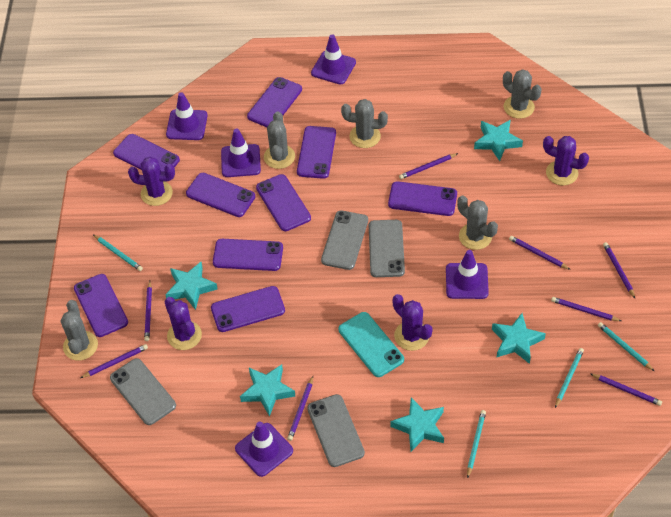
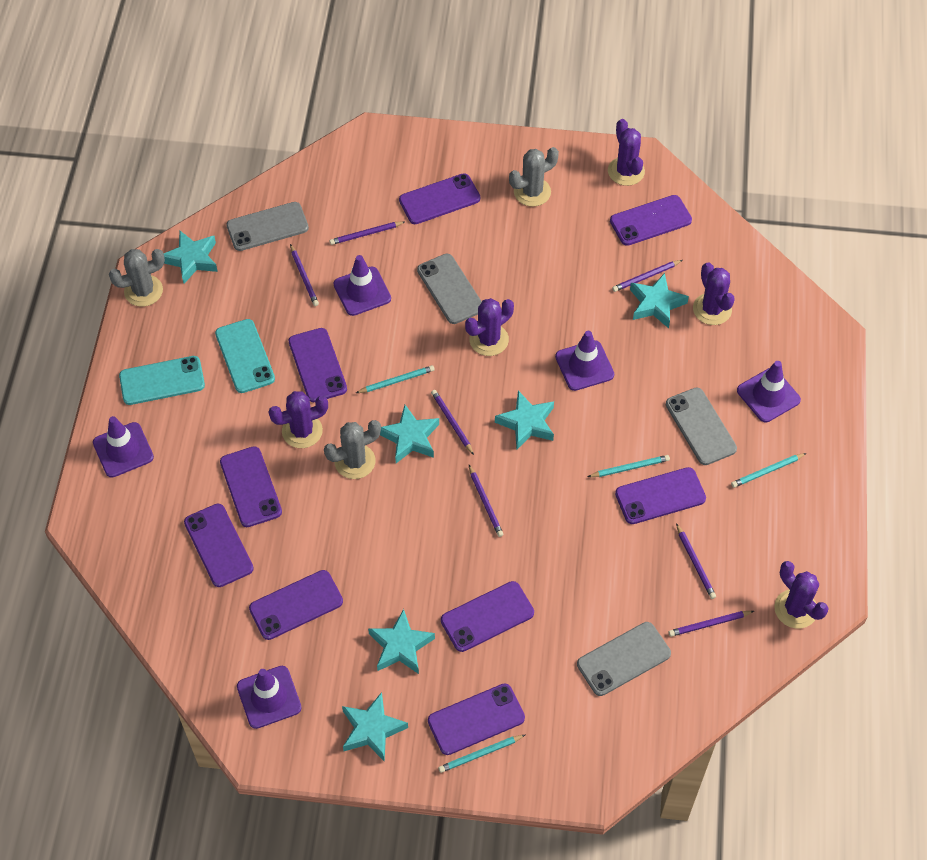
grey cactus: [61,300,98,361] [264,112,295,169] [341,99,388,148] [457,196,498,250] [503,69,542,119] = 5 -> [109,249,165,307] [324,420,381,479] [509,147,559,207] = 3
purple cactus: [128,157,175,206] [164,297,202,350] [392,294,433,351] [543,136,589,185] = 4 -> [268,391,328,448] [465,298,514,356] [608,119,645,186] [693,262,735,325] [774,561,829,628] = 5
purple pencil: [80,344,148,378] [144,281,152,341] [287,376,313,441] [399,153,458,179] [509,236,571,270] [551,297,621,321] [591,374,662,406] [603,242,635,298] = 8 -> [290,244,319,306] [330,221,405,245] [431,390,474,455] [469,465,504,537] [612,260,682,292] [669,611,754,637] [676,523,716,599] = 7
turquoise phone: [339,312,404,377] = 1 -> [119,356,205,405] [215,319,275,393] = 2
turquoise star: [165,262,218,310] [240,364,296,417] [390,397,444,452] [474,120,523,161] [492,313,546,364] = 5 -> [164,231,218,284] [342,692,408,762] [368,609,435,674] [380,405,439,463] [495,391,554,449] [630,273,689,328] = 6

